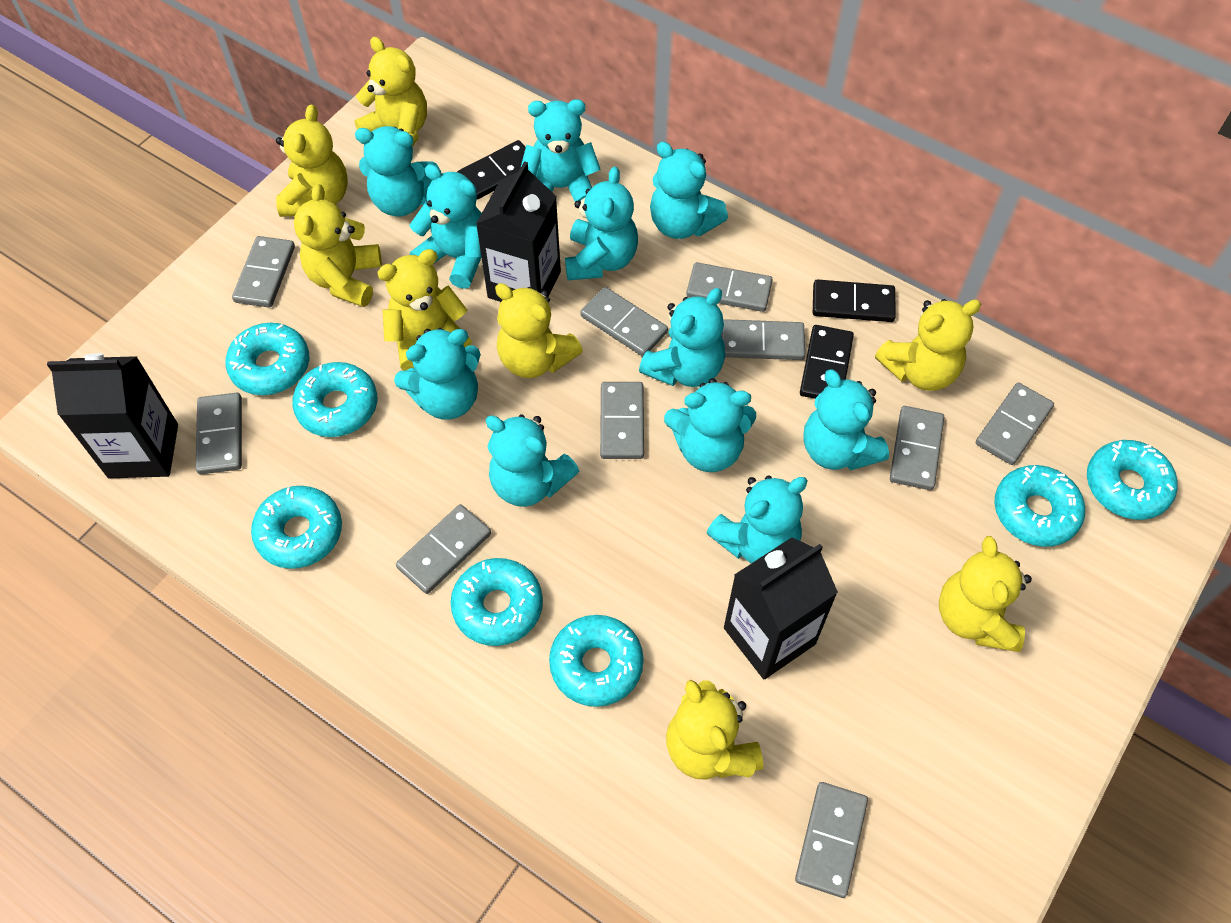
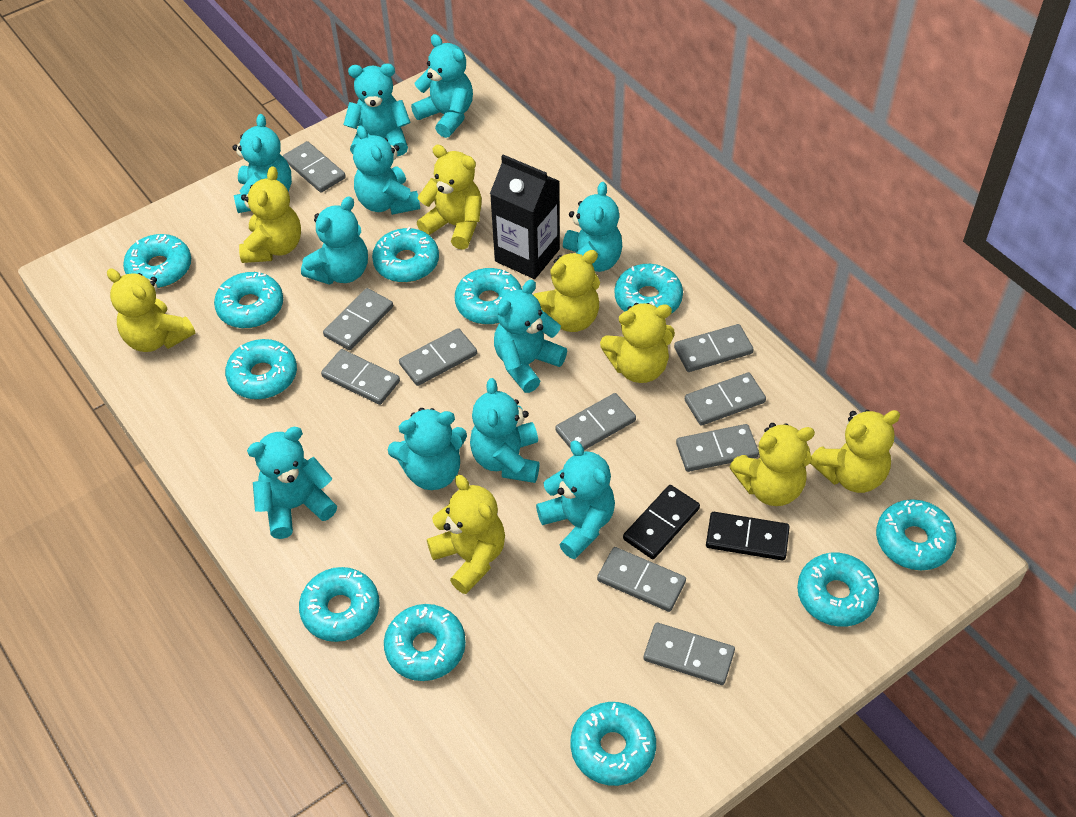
black carton: [47,353,178,478] [476,161,561,302] [724,537,838,679] = 3 -> [490,155,560,279] = 1
black domino: [457,140,526,200] [800,325,854,399] [813,279,896,322] = 3 -> [623,485,700,559] [706,512,790,560] = 2
turquoise donut: [225,323,309,395] [251,486,342,569] [292,362,377,437] [450,558,543,646] [549,615,644,707] [995,465,1085,547] [1087,440,1177,520] = 7 -> [123,234,191,288] [214,272,283,328] [225,339,297,399] [299,567,379,642] [372,227,439,283] [384,604,466,681] [455,268,522,325] [570,702,656,786] [615,264,683,314] [797,553,879,627] [876,499,957,570] = 11

